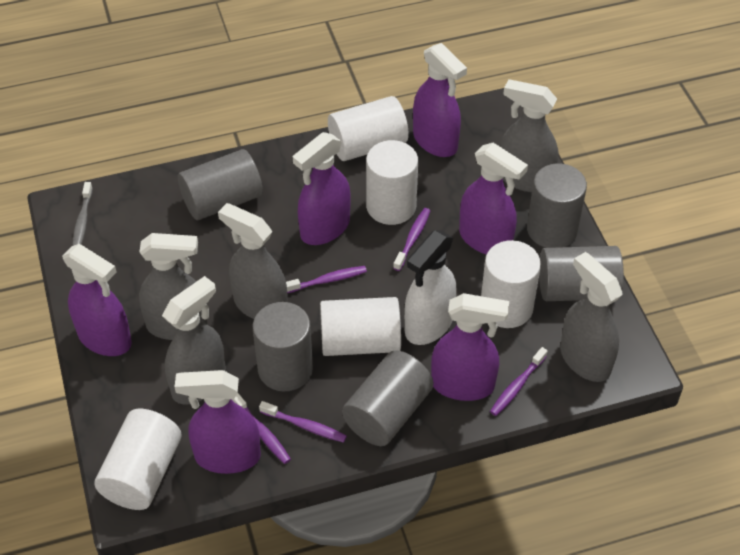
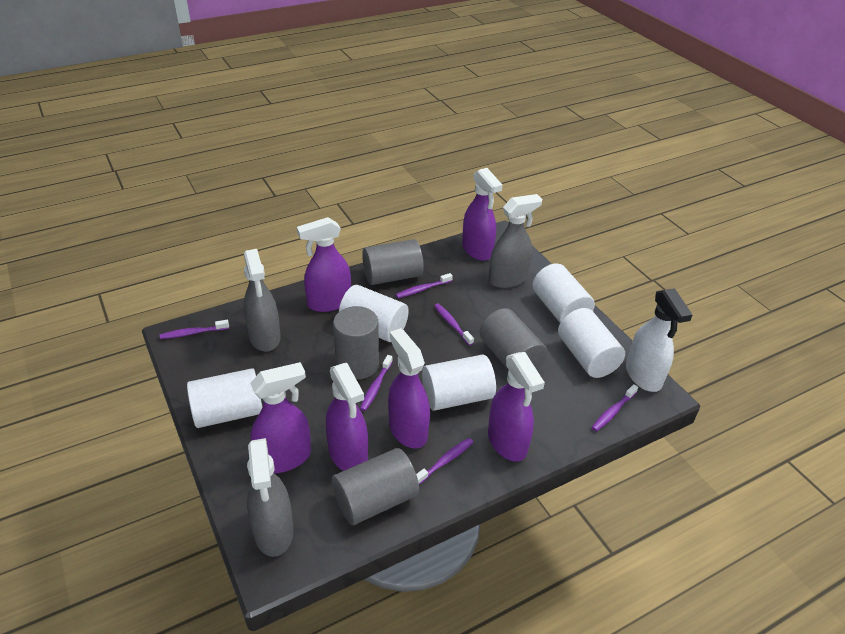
grey cylinder: [178,149,263,220] [253,302,313,391] [342,350,434,446] [527,163,587,248] [539,246,624,301] = 5 -> [332,448,419,525] [333,306,379,380] [362,239,424,285] [480,308,547,370] = 4
grey spray bottle: [139,233,208,340] [162,276,226,404] [218,203,288,319] [500,79,558,192] [560,252,622,382] = 5 -> [243,249,281,352] [247,438,294,557] [489,194,542,288] = 3
grey toothbrush: [72,182,93,246] = 1 -> none = 0
purple toothbrush: [232,392,291,464] [259,401,347,443] [286,266,367,293] [393,208,430,271] [490,347,548,416] = 5 -> [160,320,229,339] [360,355,393,411] [396,273,453,298] [416,438,473,484] [434,303,474,346] [591,384,638,431] = 6

